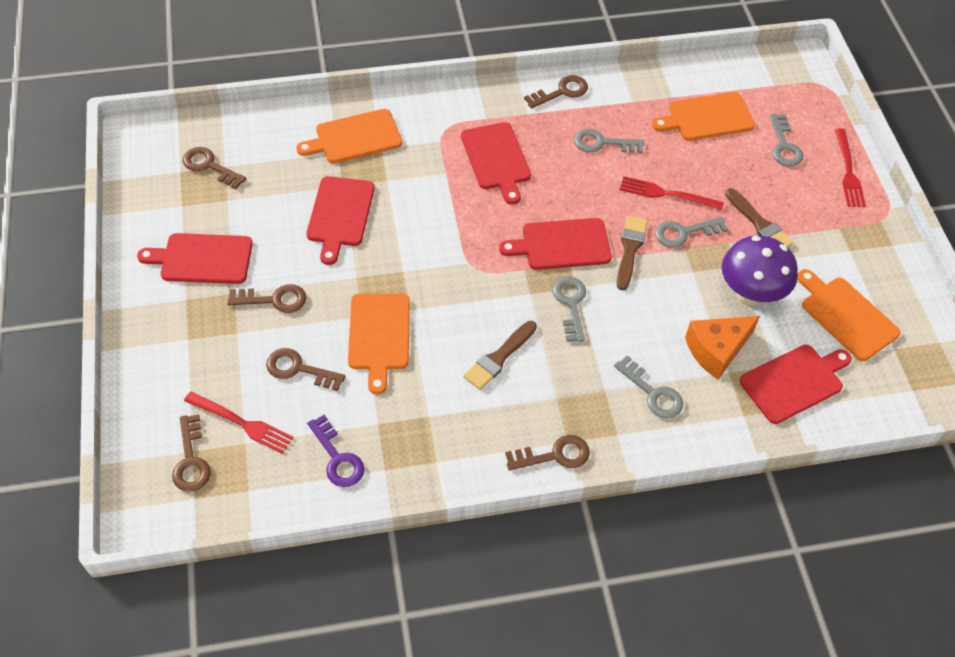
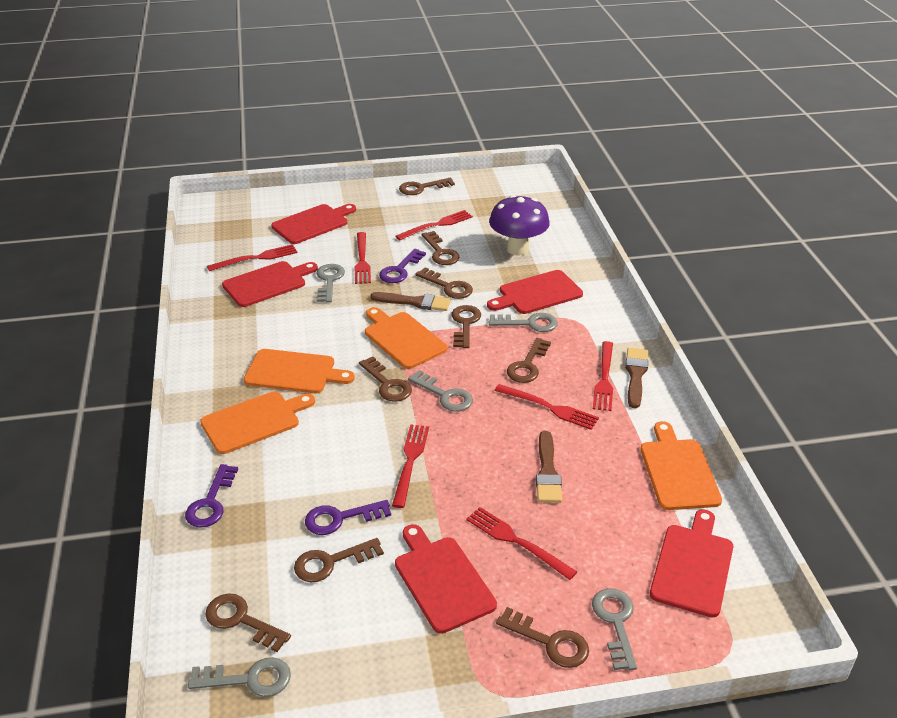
brown key: [172,414,211,492] [183,147,246,189] [227,284,307,313] [266,348,346,391] [505,435,590,471] [524,75,588,109] = 6 -> [205,593,291,652] [294,538,384,582] [359,356,412,402] [399,178,455,195] [415,267,473,299] [421,231,459,265] [452,305,481,348] [496,607,589,668] [507,338,551,383] = 9
orange cheese: [685,316,760,380] = 1 -> none = 0
purple key: [307,415,364,487] = 1 -> [185,464,238,527] [305,500,391,535] [379,249,426,283] = 3
red fork: [184,391,294,454] [620,176,724,210] [835,128,866,207] = 3 -> [207,244,297,271] [355,232,371,284] [392,424,429,508] [396,210,473,240] [466,507,577,580] [494,384,599,430] [593,341,613,411] = 7

